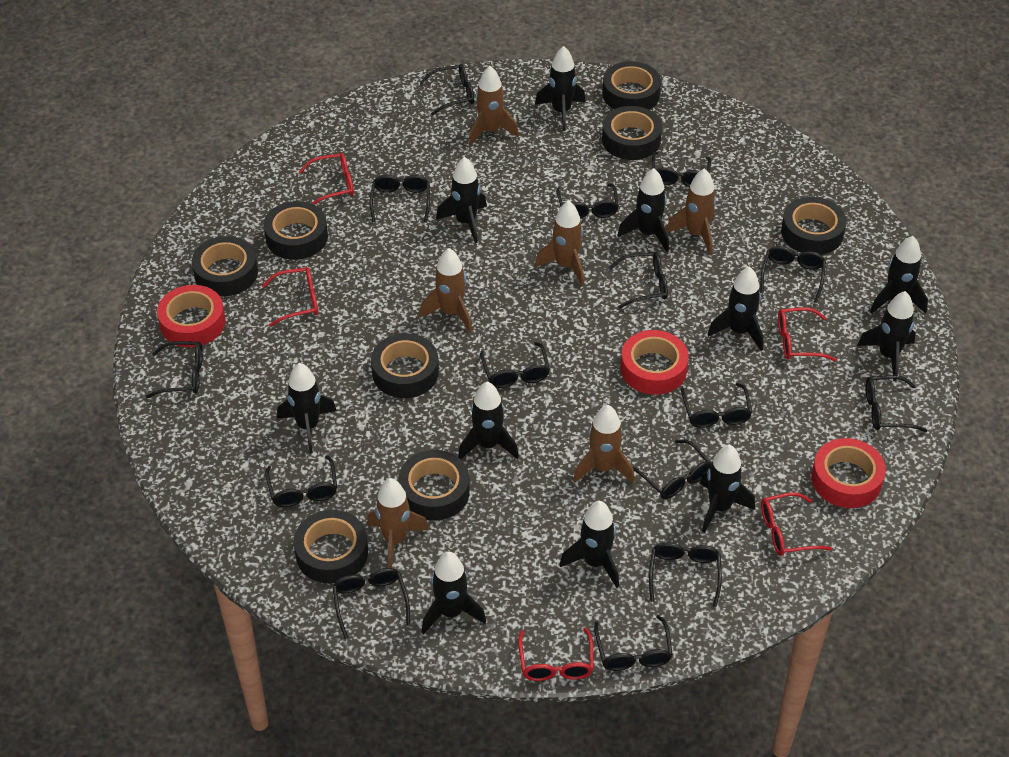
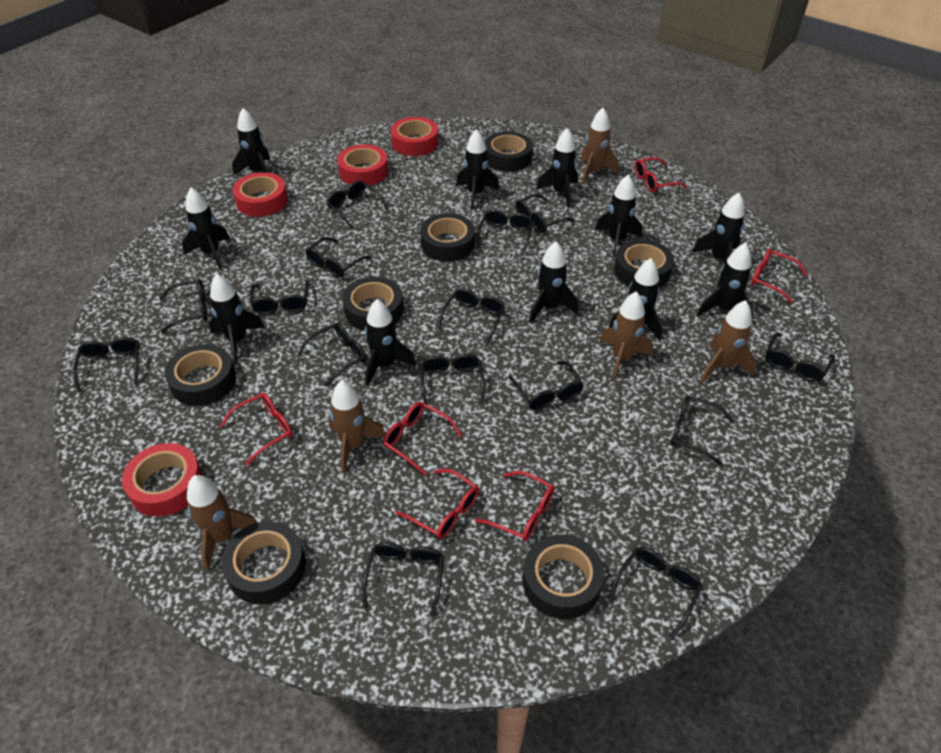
black tape: [192,236,258,296] [264,201,328,260] [294,510,368,583] [371,333,439,398] [398,450,470,520] [602,61,661,110] [602,106,662,160] [781,197,846,255] = 8 -> [165,344,236,406] [222,521,306,604] [342,277,403,331] [420,213,475,262] [485,131,533,172] [523,535,604,619] [614,239,674,288] = 7
brown rocket: [367,478,429,568] [419,248,472,332] [469,66,519,146] [535,201,584,286] [573,405,635,483] [666,168,716,255] = 6 -> [187,475,257,571] [329,380,386,473] [581,108,619,184] [600,291,653,380] [701,300,756,382] = 5
red glasses: [262,267,318,327] [299,153,354,205] [518,628,594,681] [761,492,832,556] [778,307,837,361] = 5 -> [220,393,292,465] [383,402,462,475] [396,469,479,539] [475,471,555,541] [635,157,688,192] [751,249,808,304] = 6
red tape: [157,285,225,347] [620,330,689,395] [811,438,886,508] = 3 -> [122,443,203,517] [233,172,288,217] [337,144,388,186] [391,117,439,156] = 4

